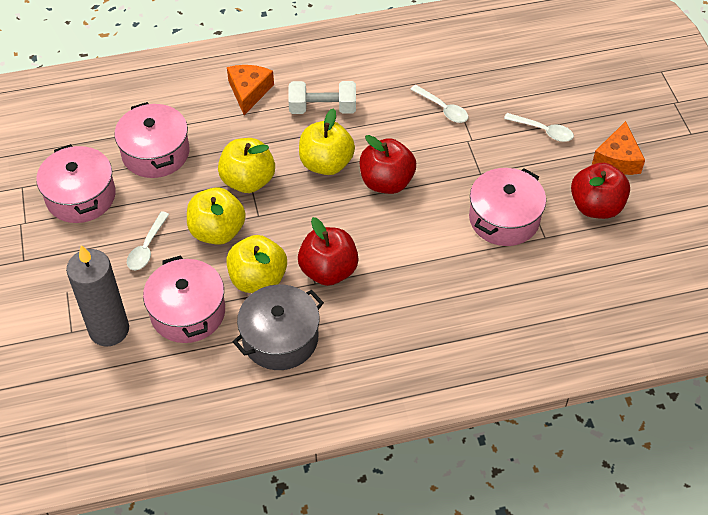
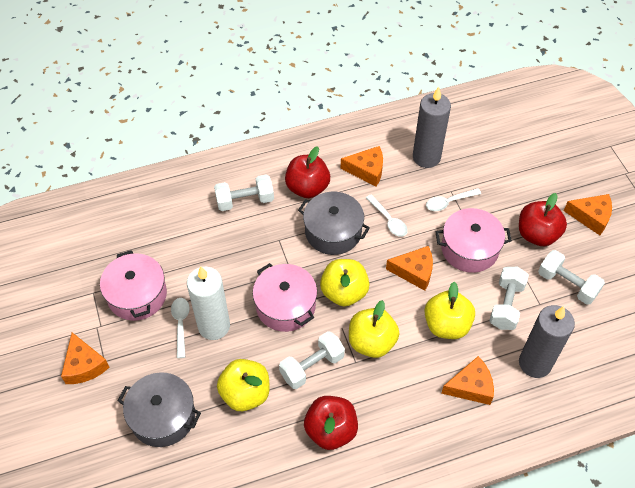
grey candle: [66,245,129,346] = 1 -> [413,87,451,168] [519,305,575,378] = 2
grey pot: [233,284,324,370] = 1 -> [118,372,201,447] [298,192,370,255] = 2
orange cheese: [227,65,274,115] [592,121,645,175] = 2 -> [61,332,110,384] [341,146,383,186] [386,246,433,291] [441,356,494,405] [564,194,612,235] = 5
pink pot: [36,144,116,223] [115,102,189,178] [143,255,225,343] [469,168,546,246] = 4 -> [100,250,167,321] [253,263,317,332] [435,208,512,273] = 3
white candle: none = 0 -> [187,266,230,340] = 1
white dumbbell: [288,81,356,114] = 1 -> [214,174,274,211] [279,331,345,389] [489,267,529,330] [538,250,605,305] = 4

